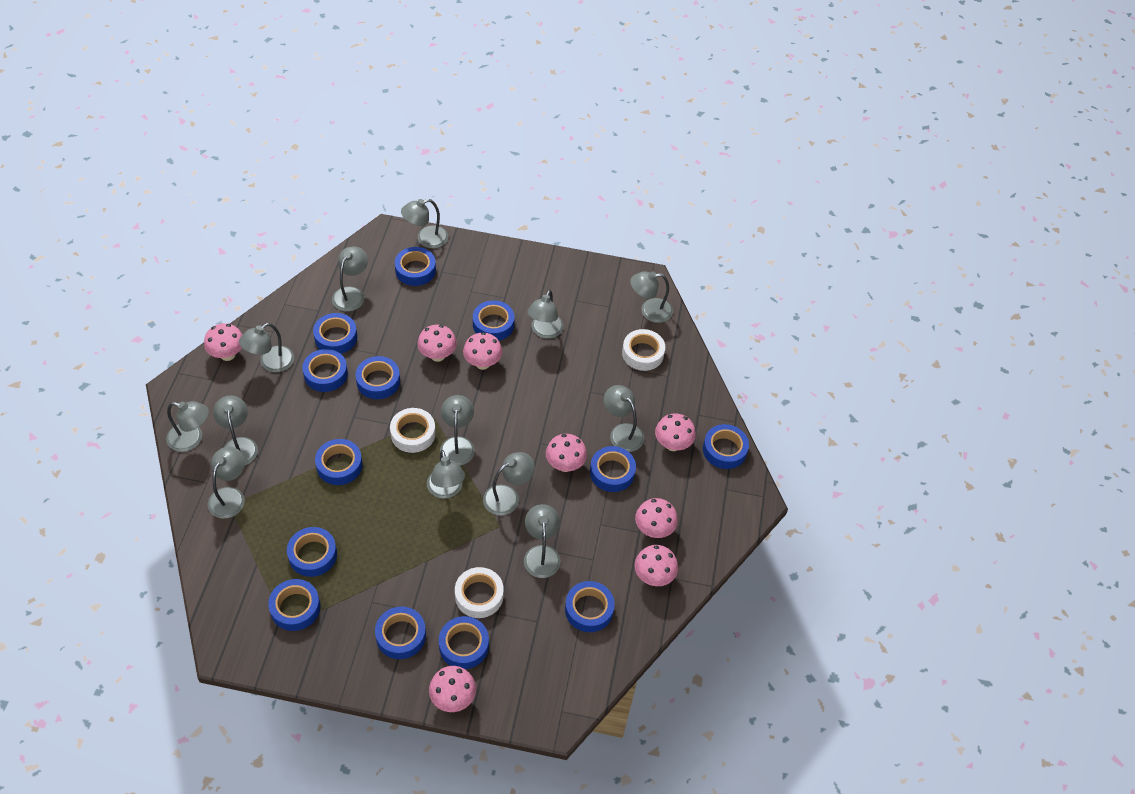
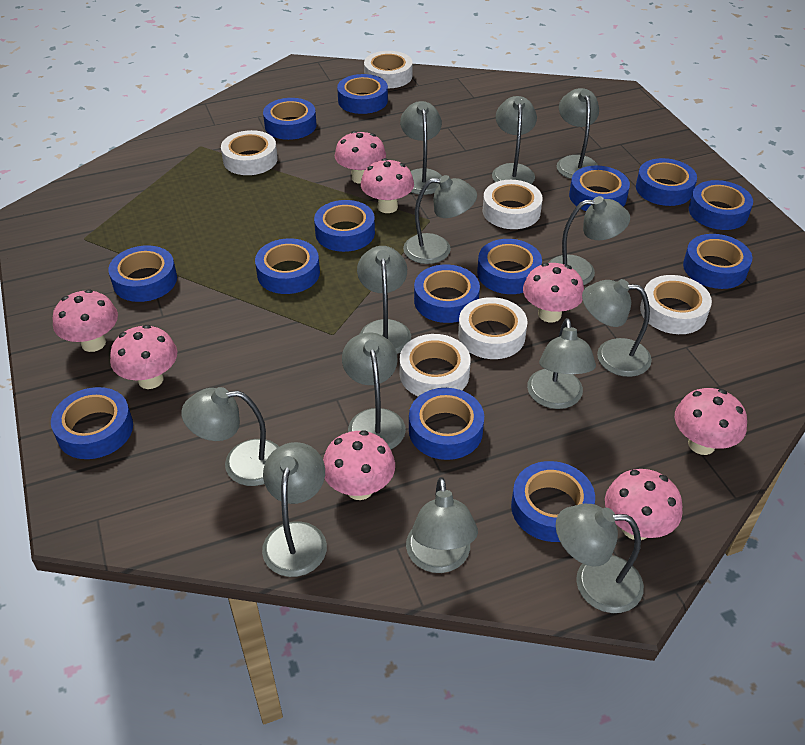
blue tape: [268,579,320,631] [287,527,337,577] [302,349,348,392] [313,313,357,354] [315,439,363,485] [356,356,400,399] [375,606,426,659] [395,247,436,286] [439,616,489,669] [473,300,514,341] [565,581,615,632] [590,446,636,492] [703,424,749,469] = 13 -> [51,387,133,459] [108,245,177,302] [255,238,320,294] [263,98,316,140] [314,200,375,252] [337,74,388,114] [409,388,484,460] [414,265,480,323] [477,239,542,294] [511,461,595,542] [569,166,630,211] [636,158,697,206] [683,234,752,289] [689,180,753,230] = 14
white tape: [390,408,436,453] [455,567,504,618] [622,329,665,371] = 3 -> [221,130,278,175] [364,51,413,88] [400,334,471,397] [458,297,528,359] [482,180,542,229] [640,275,712,334] = 6

